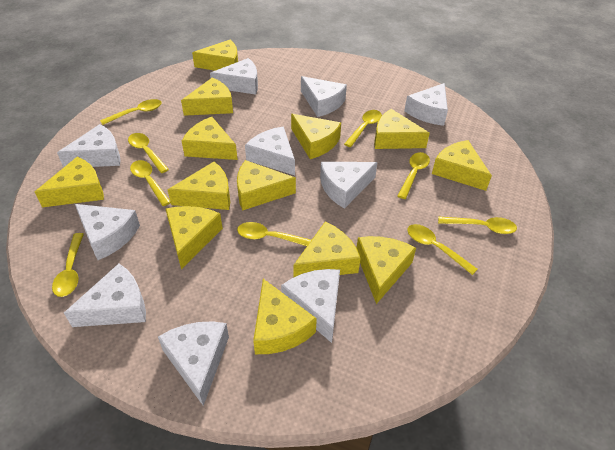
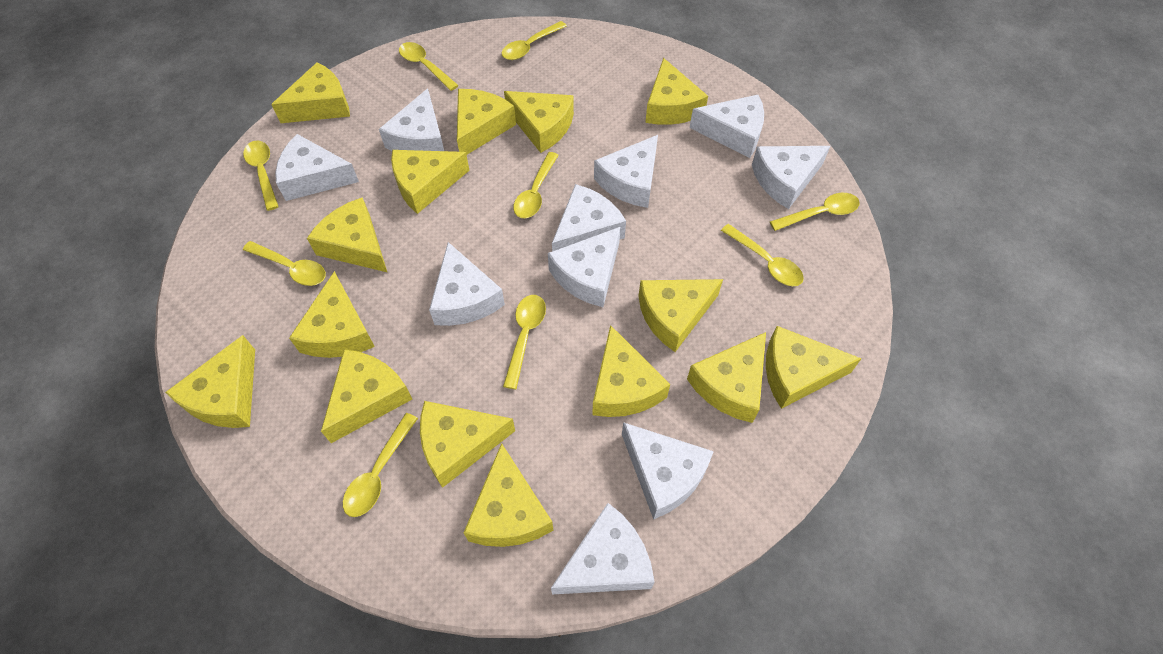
yellow cheese: [35,157,104,207] [166,206,223,269] [168,162,230,210] [181,77,233,116] [182,117,238,160] [192,40,238,71] [237,160,296,211] [253,279,317,354] [291,114,341,159] [293,222,361,278] [357,236,416,304] [374,109,430,149] [432,140,492,191] = 13 -> [165,335,255,428] [271,62,350,123] [289,271,375,358] [307,197,388,273] [321,349,412,443] [391,150,470,214] [420,401,515,488] [457,89,516,155] [464,443,554,547] [504,91,574,153] [592,325,670,417] [638,279,723,352] [645,58,708,125] [687,332,766,423] [766,326,862,409] = 15

